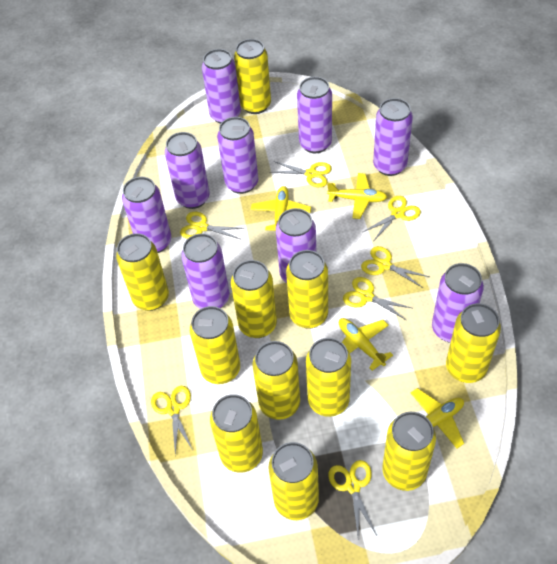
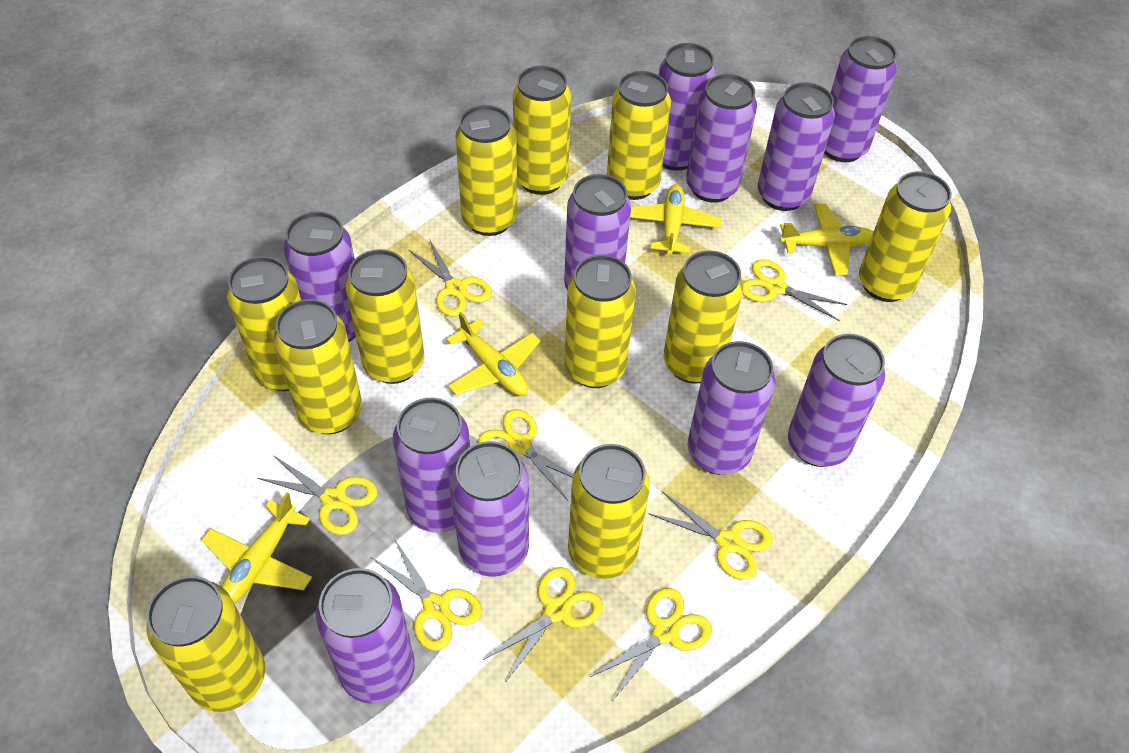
purple can: [122,177,171,253] [165,132,210,209] [181,233,230,309] [202,49,241,124] [217,117,258,194] [276,208,316,283] [297,77,332,153] [373,98,413,176] [432,263,484,343] = 9 -> [284,211,356,342] [316,568,415,704] [393,398,470,533] [451,441,529,577] [564,174,631,291] [659,43,716,171] [686,74,757,203] [688,341,775,475] [758,82,835,211] [788,334,885,467] [824,36,897,162] = 11
yellow scissors: [151,386,193,455] [180,212,243,239] [271,161,332,187] [328,460,377,536] [343,277,412,320] [361,246,430,288] [363,196,421,240] = 7 -> [257,455,378,535] [371,538,482,651] [408,239,492,317] [478,409,573,501] [483,567,603,683] [590,588,712,700] [648,491,773,580] [743,259,848,321] = 8

